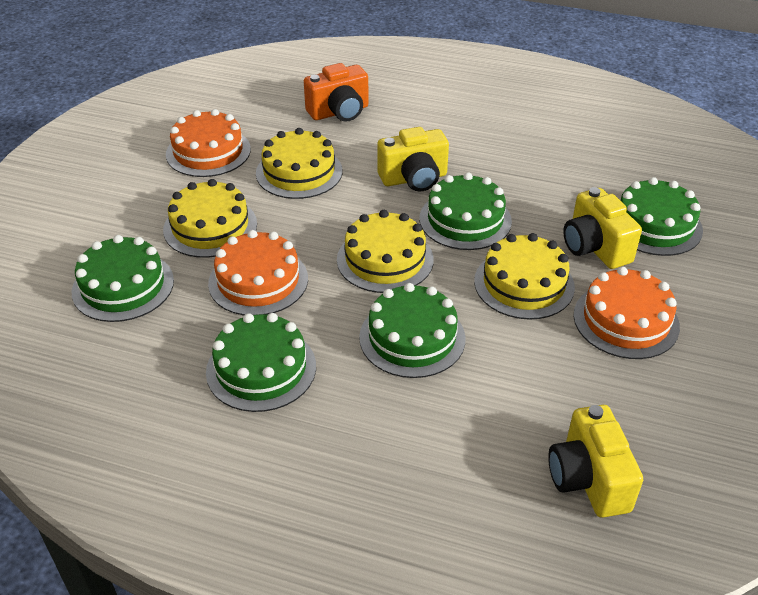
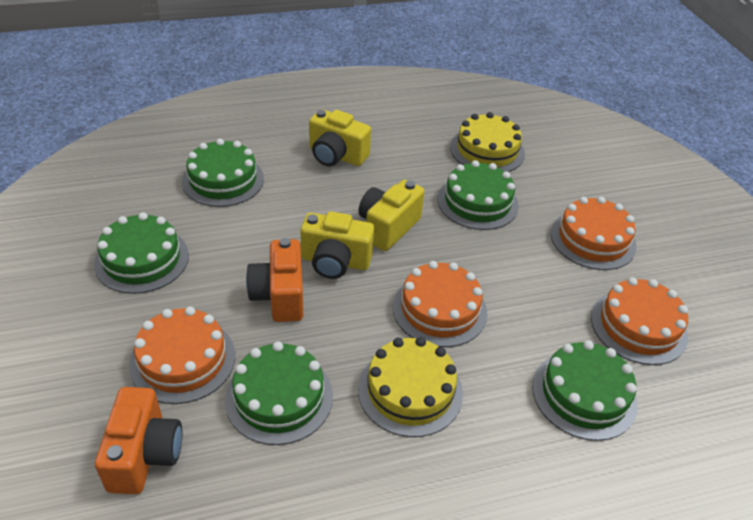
orange cake: [166,109,251,177] [208,230,308,315] [574,267,680,359] = 3 -> [129,307,235,404] [393,261,487,347] [551,197,637,270] [591,277,688,365] = 4
orange camera: [304,63,369,122] = 1 -> [95,387,182,494] [246,238,303,322] = 2
yellow cake: [163,179,257,258] [256,128,342,199] [337,210,434,293] [474,233,575,320] = 4 -> [358,337,463,437] [450,112,525,172] = 2

